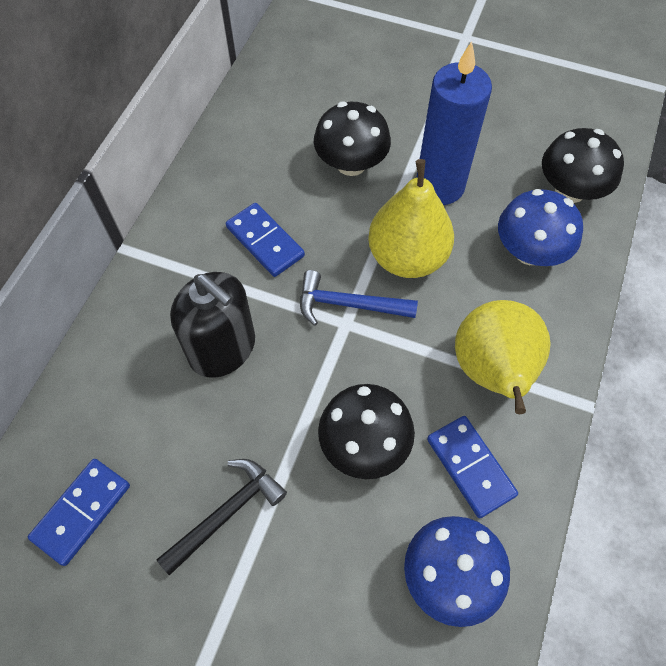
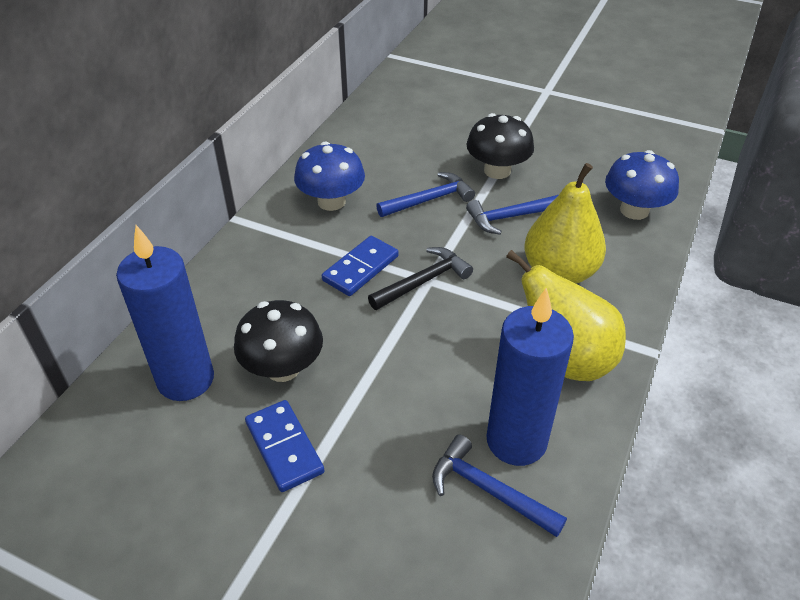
black mushroom: [314,101,391,176] [318,384,415,479] [542,128,624,203] = 3 -> [234,300,323,382] [466,113,534,179] = 2
black soap dispenser: [170,272,255,378] = 1 -> none = 0
blue candle: [416,41,492,205] = 1 -> [116,225,214,401] [487,287,574,466] = 2
blue domino: [28,459,130,566] [226,203,305,277] [427,416,518,518] = 3 -> [245,400,324,492] [322,236,399,296] = 2
blue hammer: [300,270,418,326] = 1 -> [376,172,475,217] [432,434,567,537] [466,195,558,235] = 3

